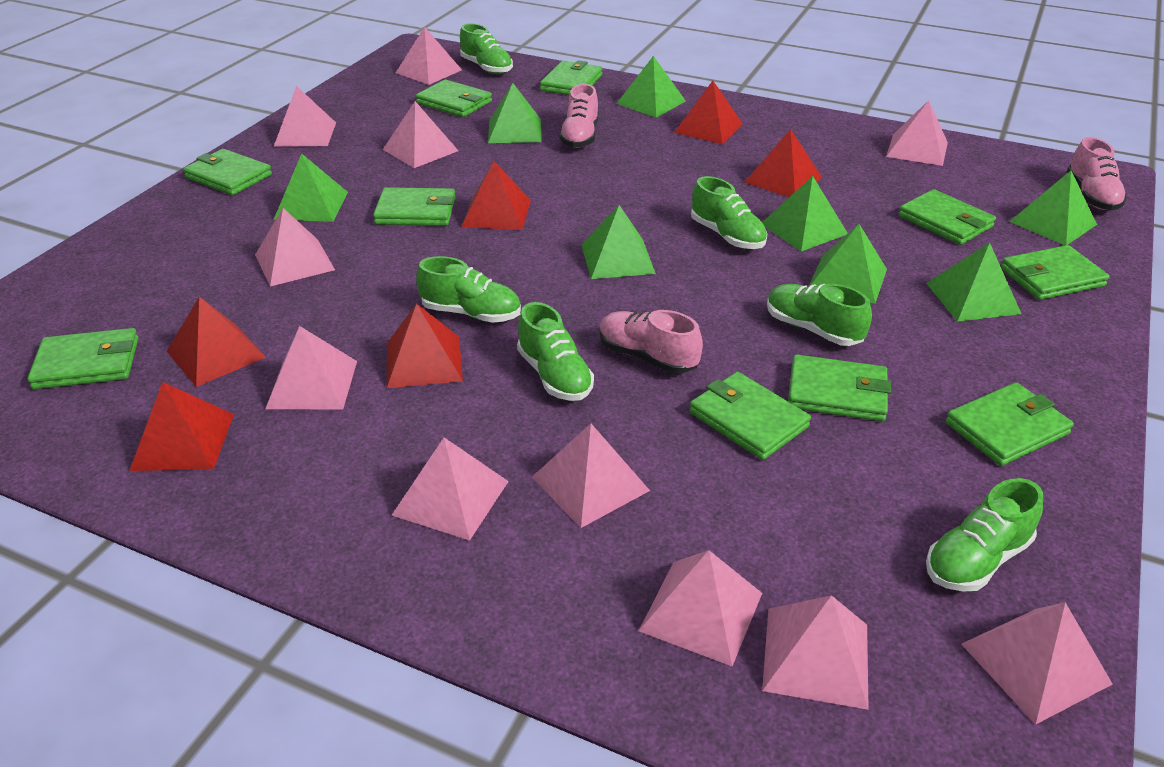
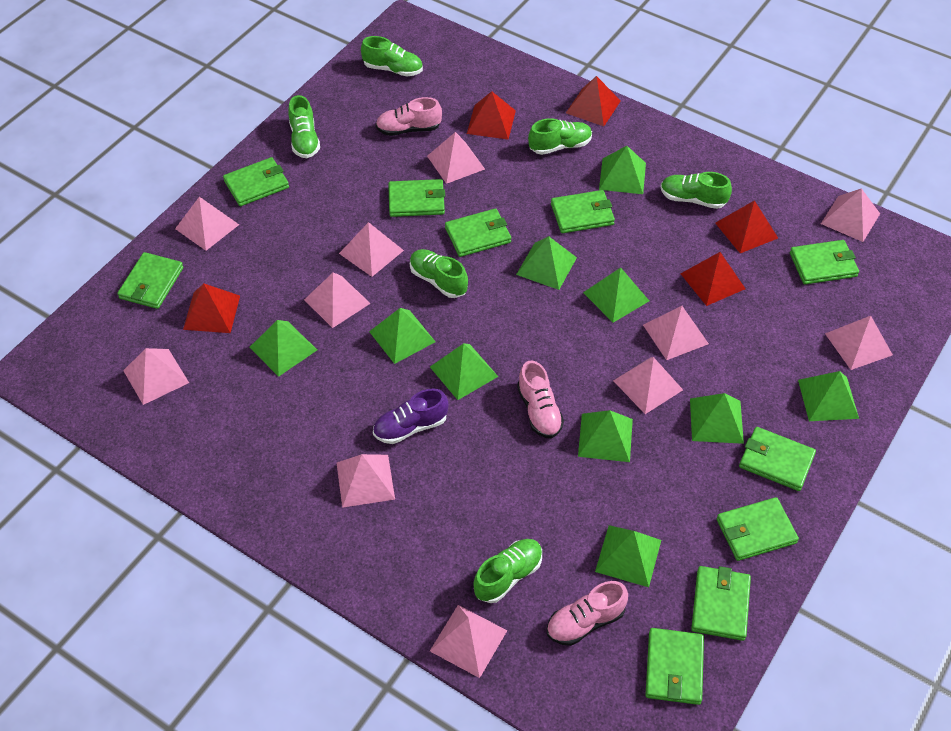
green pyramid: [274,153,348,222] [488,83,542,143] [581,205,656,279] [616,56,686,118] [762,176,848,251] [809,224,887,304] [926,242,1021,322] [1009,171,1097,245] = 8 -> [249,320,317,377] [369,308,436,364] [430,343,498,400] [516,236,577,290] [578,410,633,462] [583,267,649,323] [595,525,661,587] [599,146,646,194] [690,393,744,444] [798,371,859,421] = 10
purple shoe: none = 0 -> [373,389,448,444] = 1
red pyramid: [130,382,234,471] [167,297,266,387] [387,304,463,388] [462,161,531,230] [674,81,743,144] [744,129,822,197] = 6 -> [183,283,240,333] [467,91,516,140] [566,76,621,126] [681,252,745,306] [715,200,778,253] = 5

